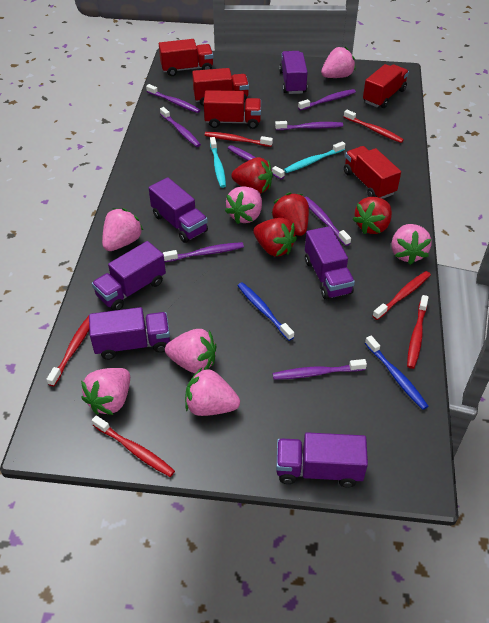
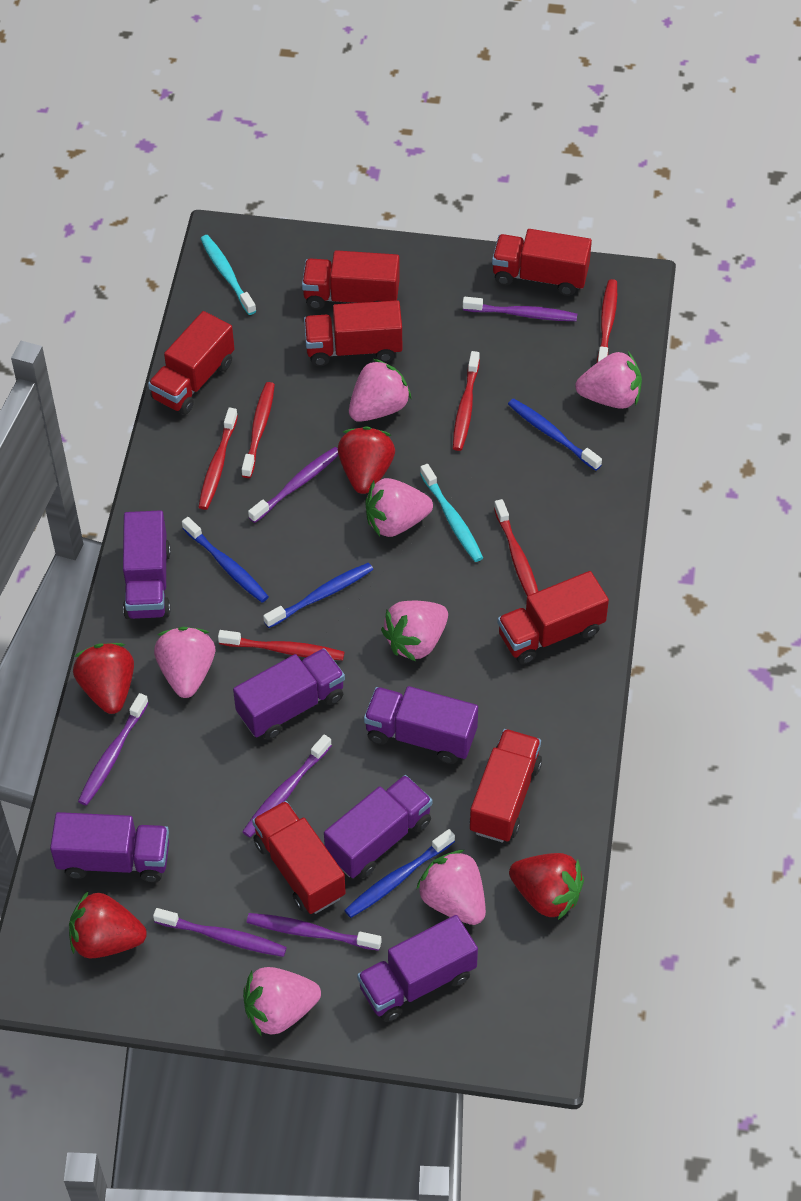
blue toothbrush: [238,282,294,341] [365,336,428,410] = 2 -> [182,517,269,603] [263,563,373,628] [344,829,455,918] [508,398,602,471] = 4
purple toothbrush: [146,84,200,113] [160,107,201,147] [163,242,244,262] [228,145,285,179] [273,359,367,380] [275,121,343,130] [298,89,356,111] [305,197,351,246] = 8 -> [78,693,149,806] [153,908,287,957] [242,734,332,838] [247,913,382,951] [248,447,338,523] [463,297,577,321] = 6
red truck: [159,39,213,76] [192,68,249,106] [204,90,261,129] [344,146,401,199] [363,64,409,108] = 5 -> [148,311,235,415] [252,801,346,914] [302,250,400,310] [304,300,402,366] [470,729,542,842] [492,229,592,296] [497,571,609,664] = 7

